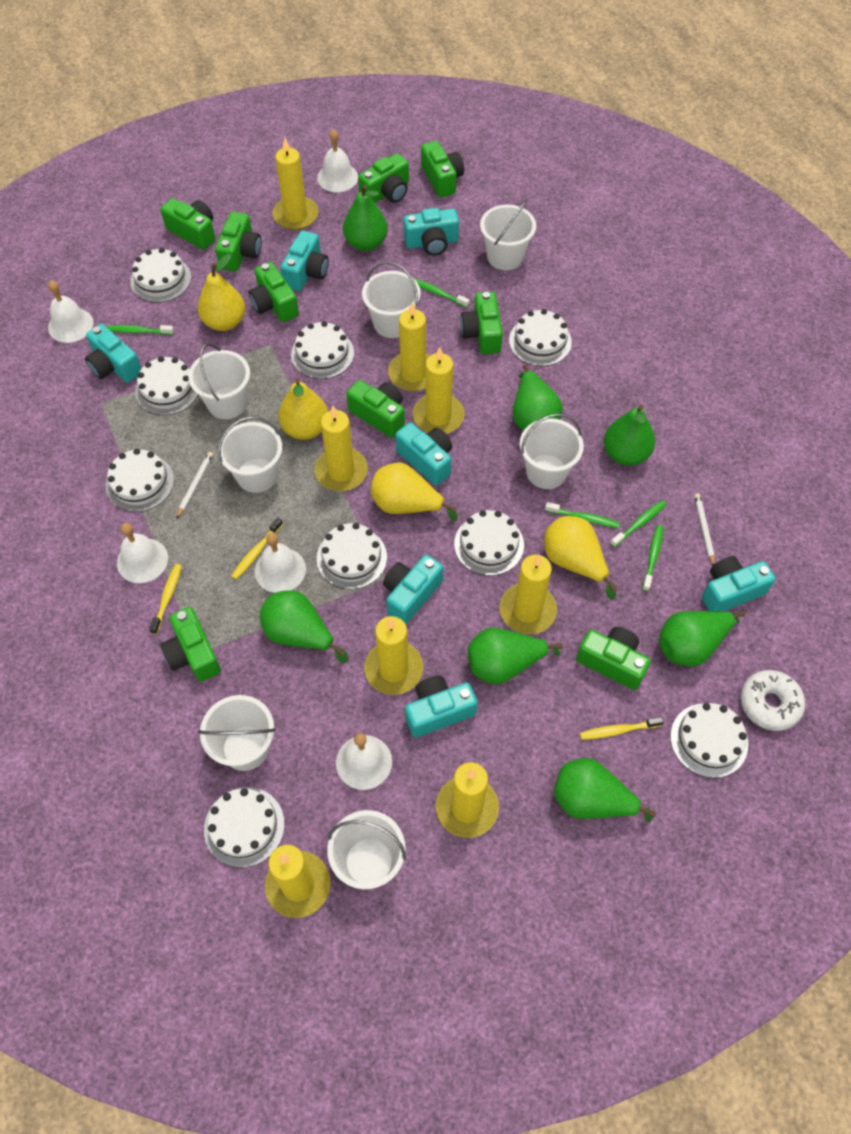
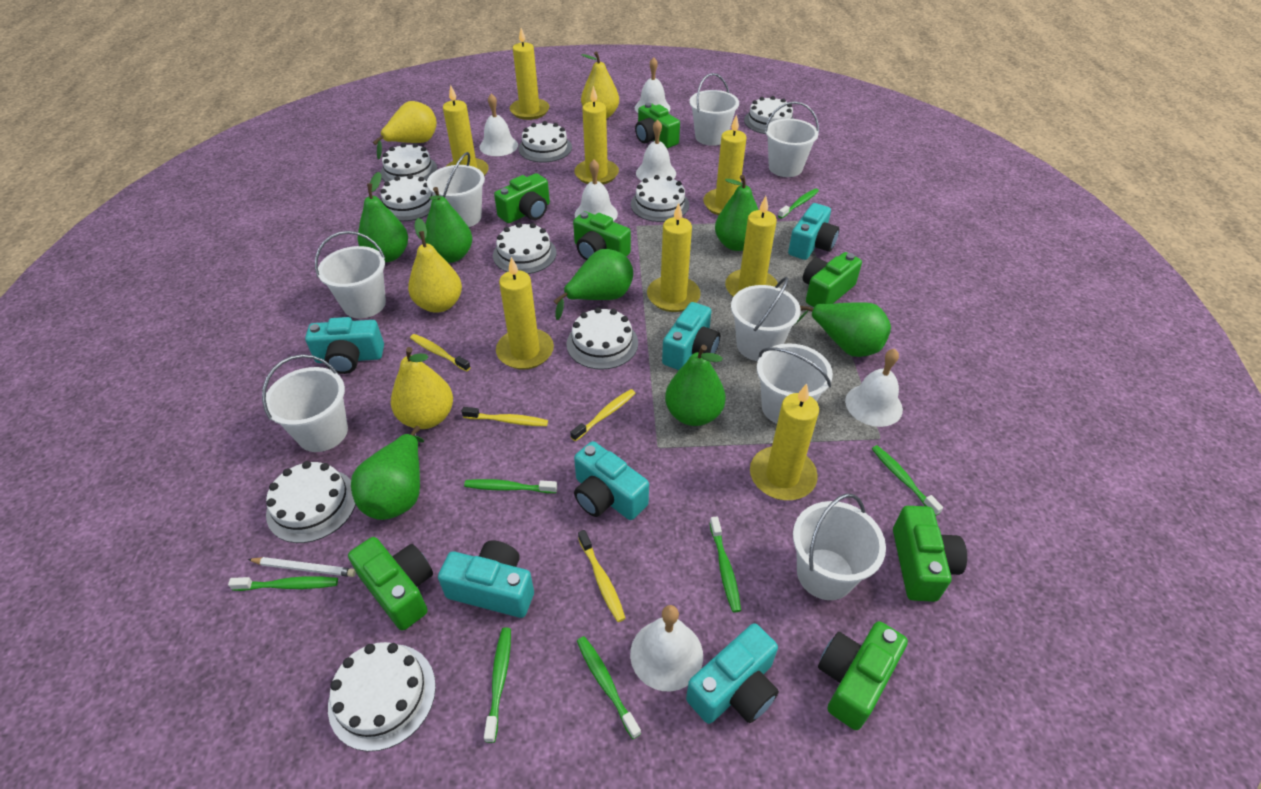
green camera: [160,198,215,250] [160,607,221,682] [215,212,262,272] [248,262,299,322] [346,380,405,438] [358,153,409,203] [421,141,464,198] [460,292,503,354] [576,627,651,690] = 9 -> [348,537,433,631] [494,173,550,223] [573,211,631,260] [635,103,680,148] [803,252,862,307] [818,621,908,730] [893,506,967,602] = 7
green toothbrush: [107,325,174,335] [414,278,470,308] [545,502,620,528] [610,500,667,547] [642,525,663,591] = 5 -> [228,576,338,591] [464,479,557,493] [484,628,511,743] [577,636,641,739] [710,516,741,613] [778,188,819,219] [872,445,943,516] = 7
turquoise camera: [85,324,142,383] [280,230,329,291] [383,555,443,624] [395,422,452,485] [403,208,459,256] [405,675,478,738] [702,556,776,612] = 7 -> [305,317,384,374] [438,540,534,618] [574,441,649,520] [662,302,720,370] [686,623,779,724] [788,203,839,260] = 6
white bell: [48,280,94,343] [117,523,168,583] [255,533,306,593] [317,129,358,192] [336,733,392,790] = 5 -> [479,94,518,156] [575,160,618,222] [630,605,703,691] [635,57,671,113] [636,120,676,181] [845,349,903,427] = 6
white bucket: [188,343,250,419] [198,695,276,771] [218,416,282,493] [327,810,406,889] [362,262,421,338] [480,200,536,270] [520,414,584,489] = 7 -> [262,354,348,452] [315,231,386,318] [427,152,485,227] [690,73,739,146] [731,277,801,361] [757,343,833,424] [765,102,819,177] [793,494,886,600] = 8
white donut: [740,670,805,731] = 1 -> none = 0
white pencil: [177,452,213,518] [694,493,715,565] = 2 -> [248,557,356,577] = 1
yellow toothbrush: [149,564,182,634] [232,517,283,579] [580,717,664,740] = 3 -> [410,334,471,372] [462,407,548,426] [570,389,635,441] [578,530,626,622] = 4

